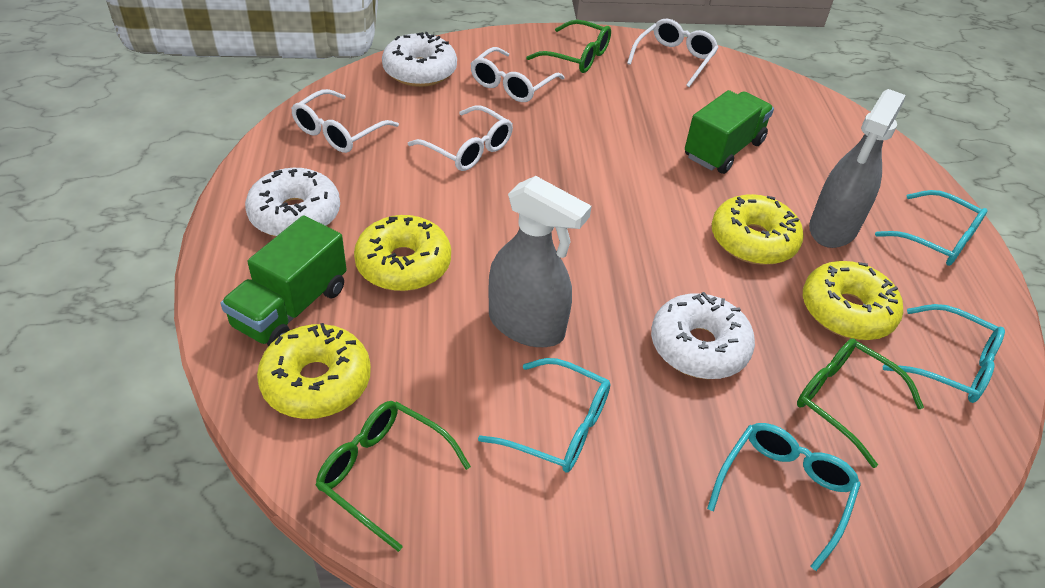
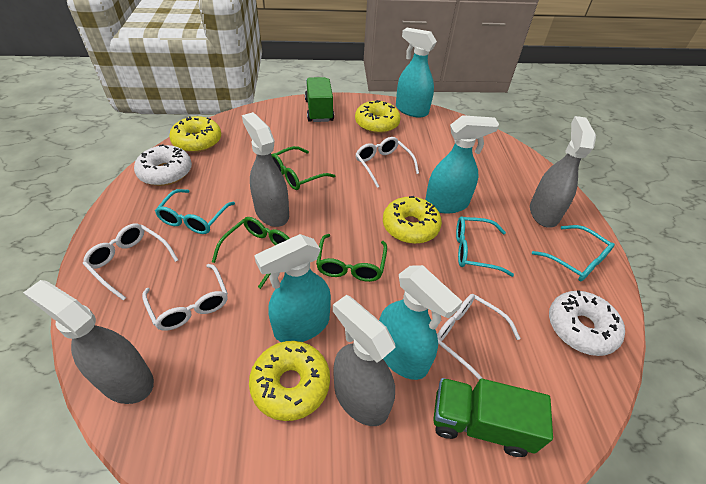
grey spray bottle: [488,176,592,347] [809,89,906,248] = 2 -> [23,280,154,404] [242,112,289,227] [333,295,396,426] [530,116,596,228] = 4
turquoise glasses: [478,358,611,473] [707,423,861,571] [875,190,988,266] [883,304,1005,403] = 4 -> [155,189,235,234] [456,216,514,277] [532,225,615,281] = 3
turquoise spray bottle: none = 0 -> [254,234,331,342] [379,265,463,380] [396,28,437,117] [425,115,499,214] = 4
white donut: [245,168,340,236] [382,32,457,87] [651,292,755,379] = 3 -> [134,144,192,186] [549,290,625,356] = 2

